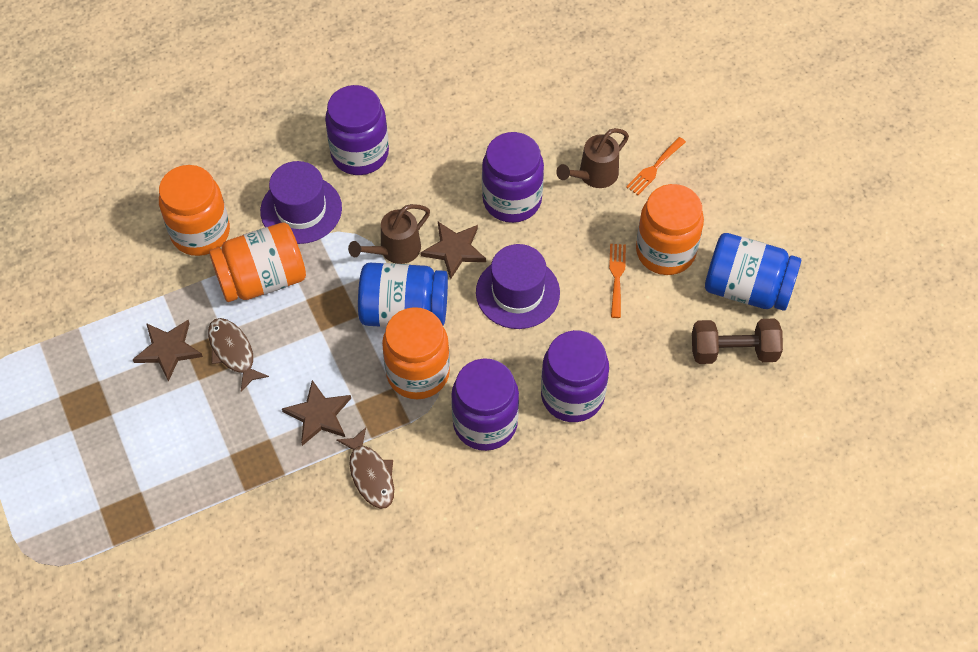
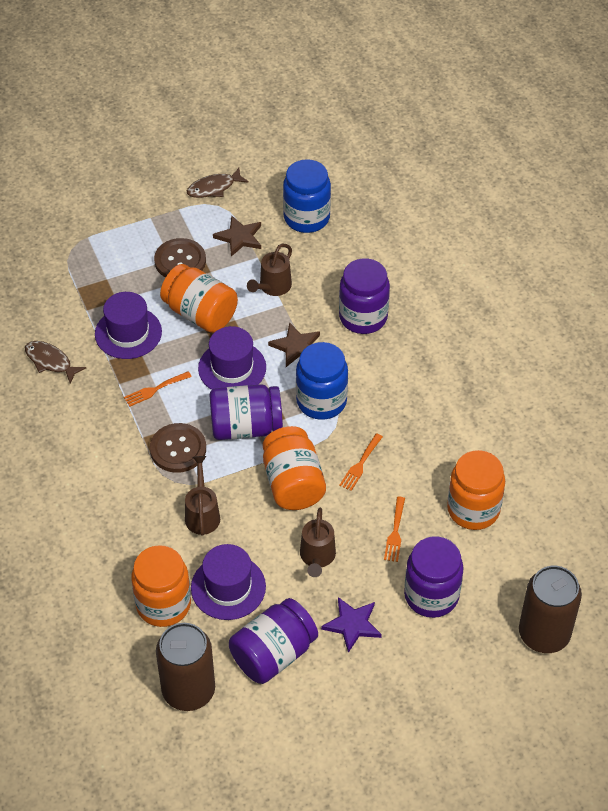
brown button: none = 0 -> [150,423,206,473] [154,238,206,277] = 2
brown can: none = 0 -> [156,623,215,711] [519,566,582,653] = 2
brown dumbbell: [692,318,783,364] = 1 -> none = 0
brown star: [132,320,203,382] [282,380,351,446] [420,222,486,280] = 3 -> [213,216,261,257] [268,322,320,367] = 2
brown watering can: [348,204,430,264] [556,128,629,188] = 2 -> [185,456,220,535] [247,243,292,296] [300,508,336,577] = 3
orange fork: [609,244,626,318] [626,137,686,195] = 2 -> [124,371,192,407] [339,433,383,491] [384,497,405,562] = 3
purple hat: [260,161,342,244] [476,244,560,329] = 2 -> [95,292,162,359] [191,544,266,620] [198,326,266,390] = 3
purple star: none = 0 -> [321,597,382,653] = 1

